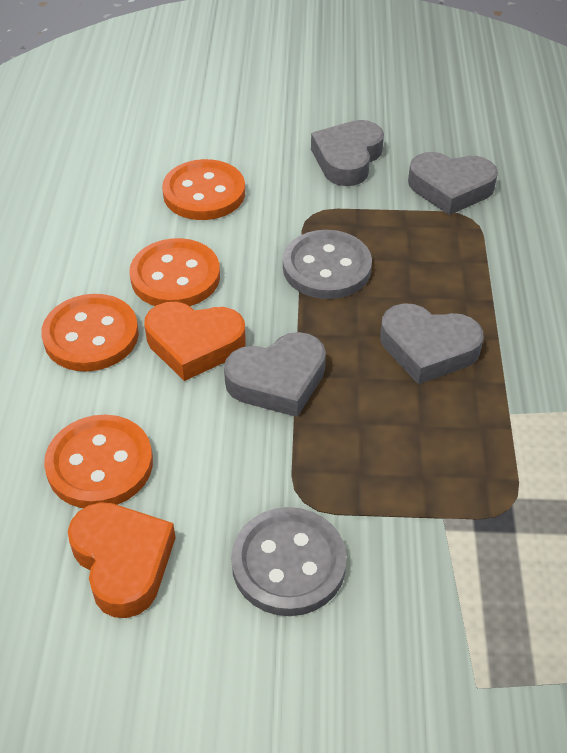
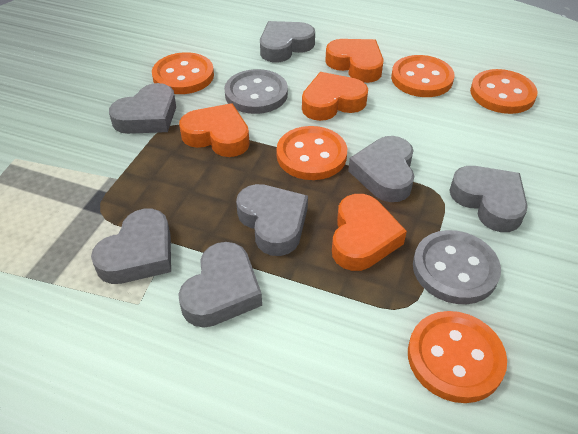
grey heart: [224,332,326,417] [311,120,384,186] [380,303,483,384] [408,152,498,215] = 4 -> [91,209,171,284] [109,83,176,134] [178,242,262,328] [236,184,308,256] [260,21,315,62] [348,136,414,202] [449,166,528,232] = 7
orange button: [41,294,139,372] [44,414,153,508] [129,238,220,306] [162,159,245,220] = 4 -> [152,52,214,94] [276,126,347,180] [391,55,454,97] [408,311,507,403] [470,69,538,114] = 5
orange heart: [68,502,176,618] [144,302,246,381] = 2 -> [179,103,250,157] [302,72,368,121] [325,39,384,83] [332,194,407,271] = 4

